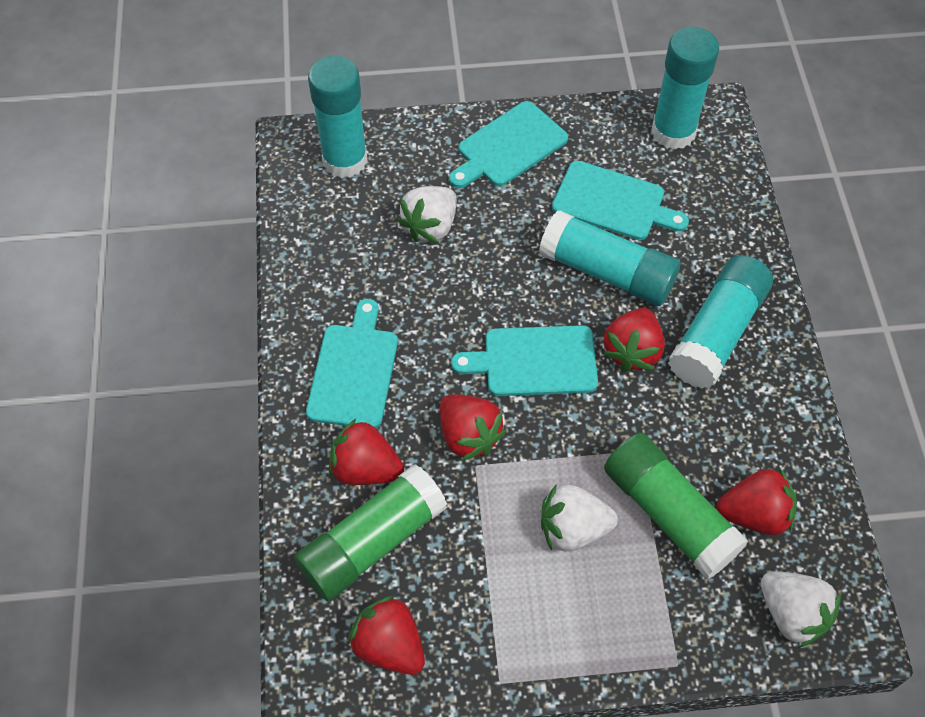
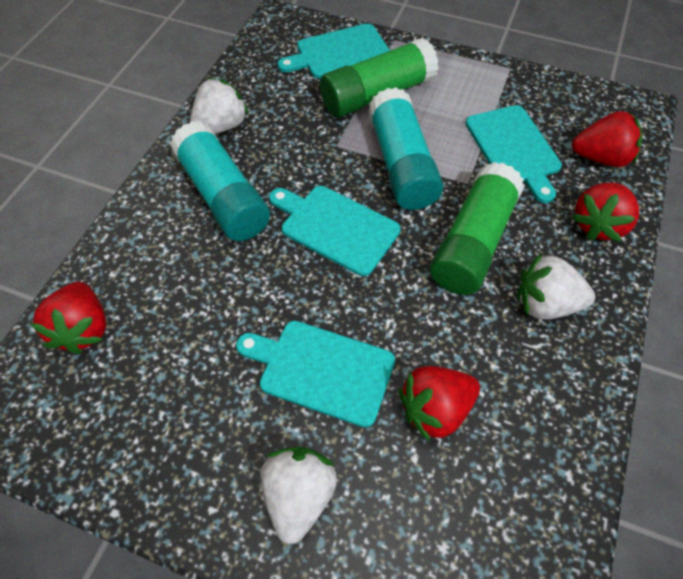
red strawberry: [329,418,404,485] [347,596,425,675] [440,394,506,461] [603,308,665,372] [717,468,797,535] = 5 -> [31,282,106,354] [399,366,480,442] [572,111,642,167] [572,183,639,242] = 4
turquoise glue stick: [308,56,368,178] [539,210,680,306] [651,27,719,150] [668,255,773,389] = 4 -> [170,121,270,241] [368,87,443,210] = 2

